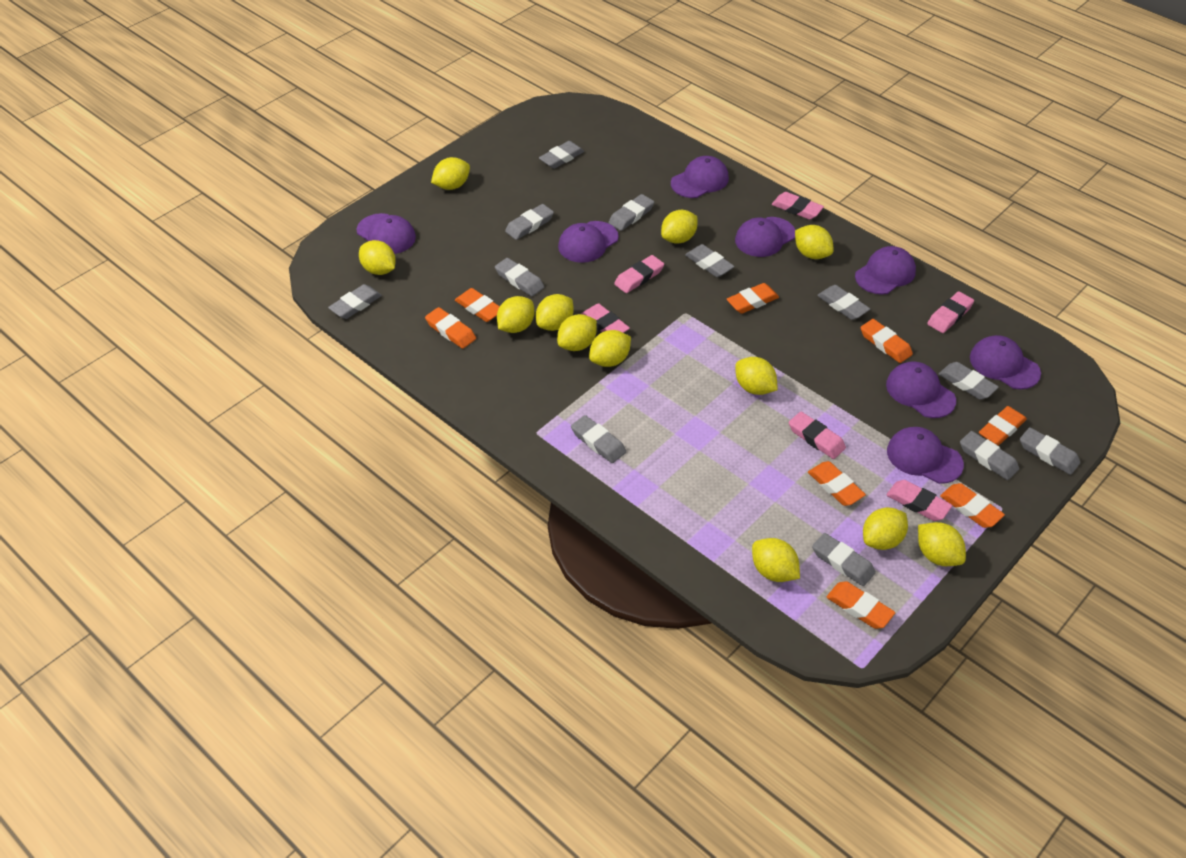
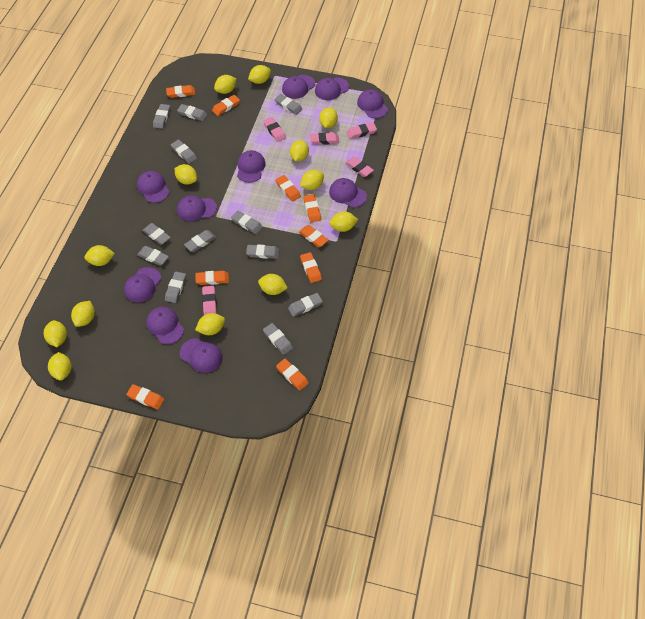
orange eraser: [425,307,476,349] [455,288,500,322] [727,283,779,314] [808,461,866,506] [827,581,895,629] [861,319,913,363] [940,483,1005,528] [979,406,1027,446] = 8 -> [126,384,164,410] [166,85,195,98] [195,271,229,285] [212,95,240,116] [275,175,301,202] [276,359,309,391] [299,225,329,247] [300,252,322,283] [303,194,321,222] = 9
pink eraser: [581,303,630,333] [614,255,664,293] [772,192,824,220] [789,412,846,459] [886,480,953,521] [927,291,974,333] = 6 -> [202,286,217,315] [263,117,286,142] [310,132,339,145] [345,157,374,177] [347,123,377,139] = 5
purple cap: [357,213,416,254] [558,221,619,263] [671,156,729,198] [735,217,795,257] [855,246,916,295] [886,361,956,418] [887,427,964,484] [970,335,1041,389] = 8 -> [124,267,161,303] [137,171,169,203] [146,307,184,344] [177,196,217,221] [180,338,223,373] [237,150,265,183] [282,75,315,99] [315,78,349,100] [329,178,367,208] [357,89,388,118] = 10
yellow lemon: [359,240,396,275] [431,157,470,190] [497,296,535,333] [536,294,574,331] [557,314,597,351] [589,330,631,367] [661,210,698,244] [735,357,778,395] [752,538,800,582] [795,225,834,259] [863,507,908,550] [918,522,966,566] = 12 -> [44,320,67,347] [48,352,71,381] [71,301,95,327] [84,245,115,266] [175,164,197,185] [195,313,225,335] [214,75,236,94] [248,65,271,84] [258,274,288,295] [290,140,309,161] [300,170,324,190] [319,107,338,128] [329,211,358,232] = 13

